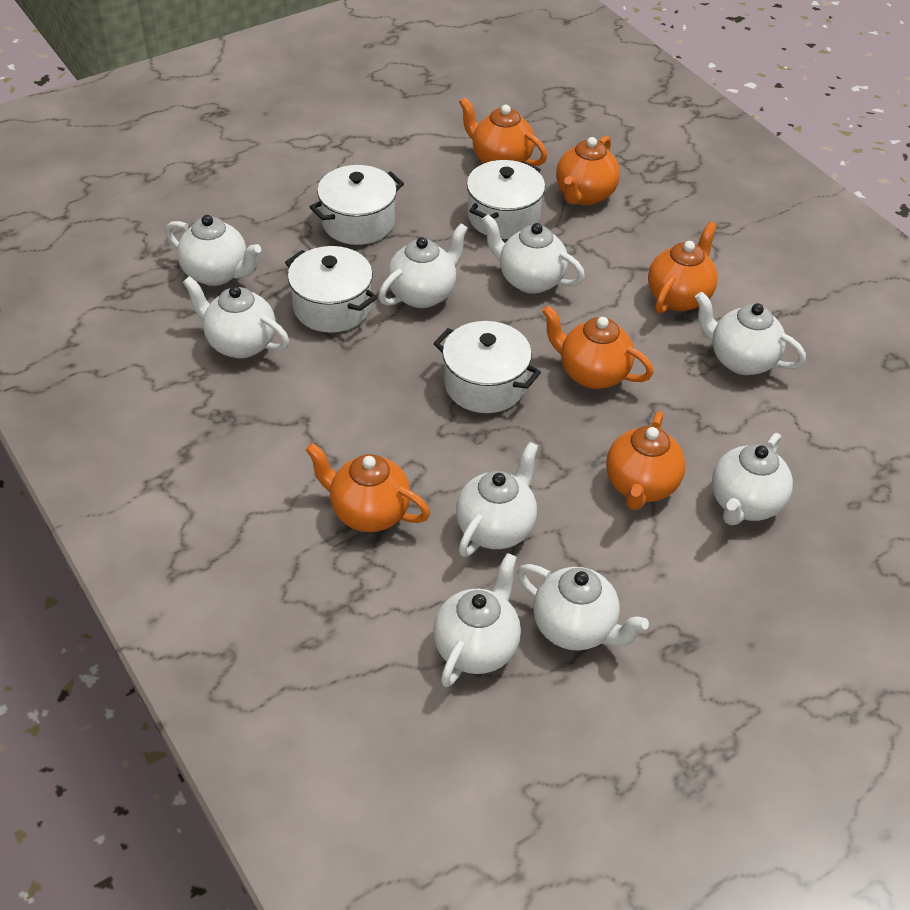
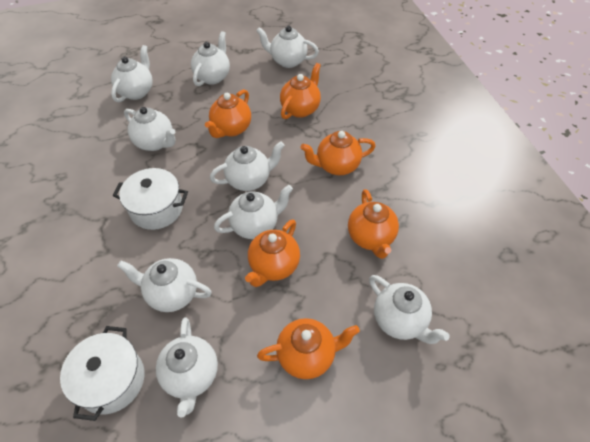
white pot: [285,246,377,333] [310,165,404,245] [434,321,541,413] [467,160,545,239] = 4 -> [60,326,144,421] [113,168,188,230] = 2

